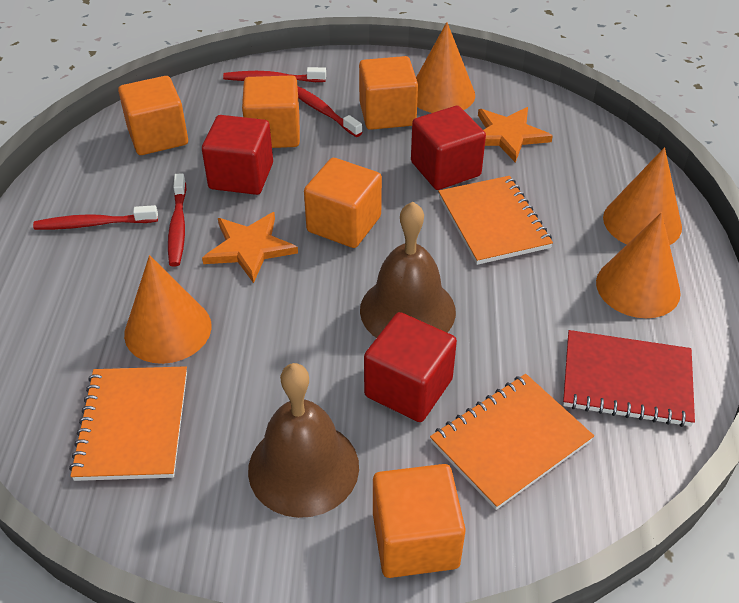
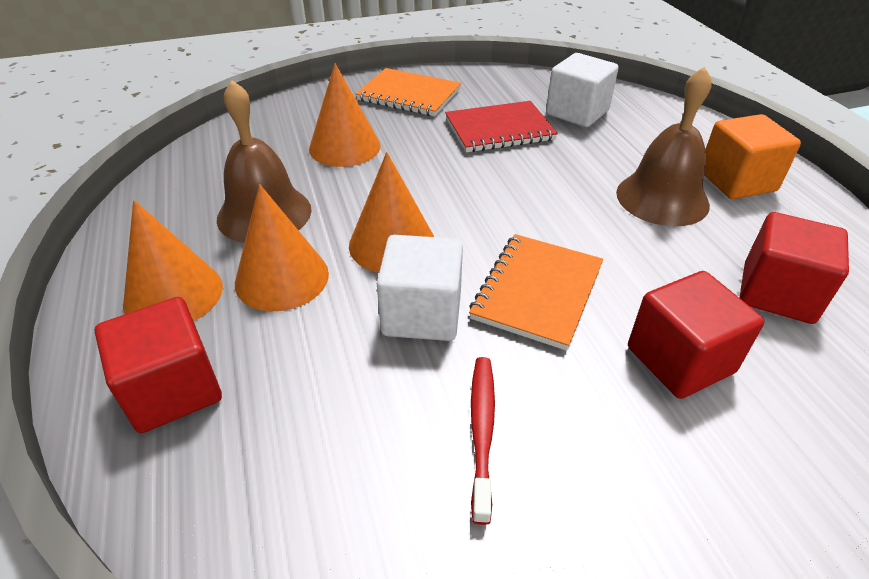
orange cube: [118,76,188,155] [242,75,300,148] [304,158,382,248] [359,56,418,130] [373,464,466,578] = 5 -> [704,114,801,199] = 1
orange notebook: [69,366,187,481] [430,374,594,510] [438,176,553,265] = 3 -> [356,68,461,116] [469,234,603,351] = 2
orange star: [202,212,298,283] [478,107,553,163] = 2 -> none = 0
red toothbrush: [33,205,158,230] [168,173,187,267] [223,67,326,82] [298,86,362,137] = 4 -> [471,357,495,525] = 1
white cube: none = 0 -> [377,235,463,341] [546,53,619,127] = 2

